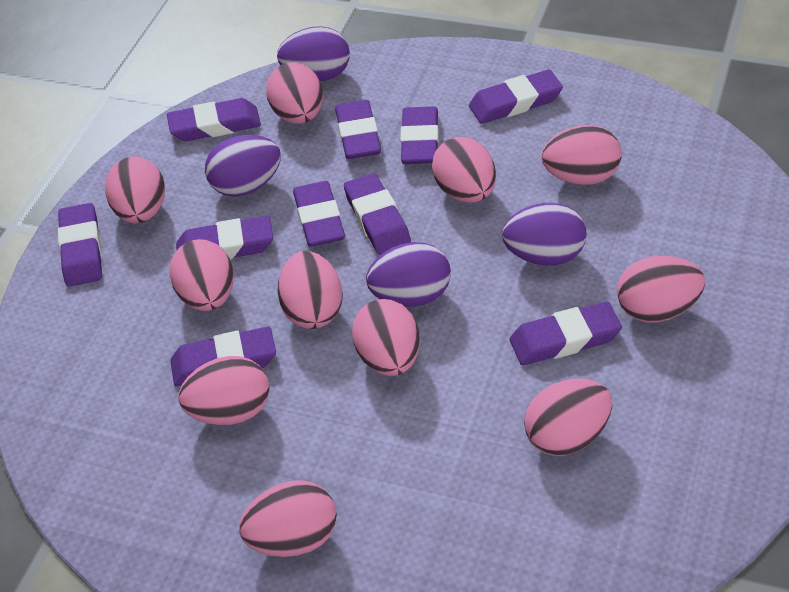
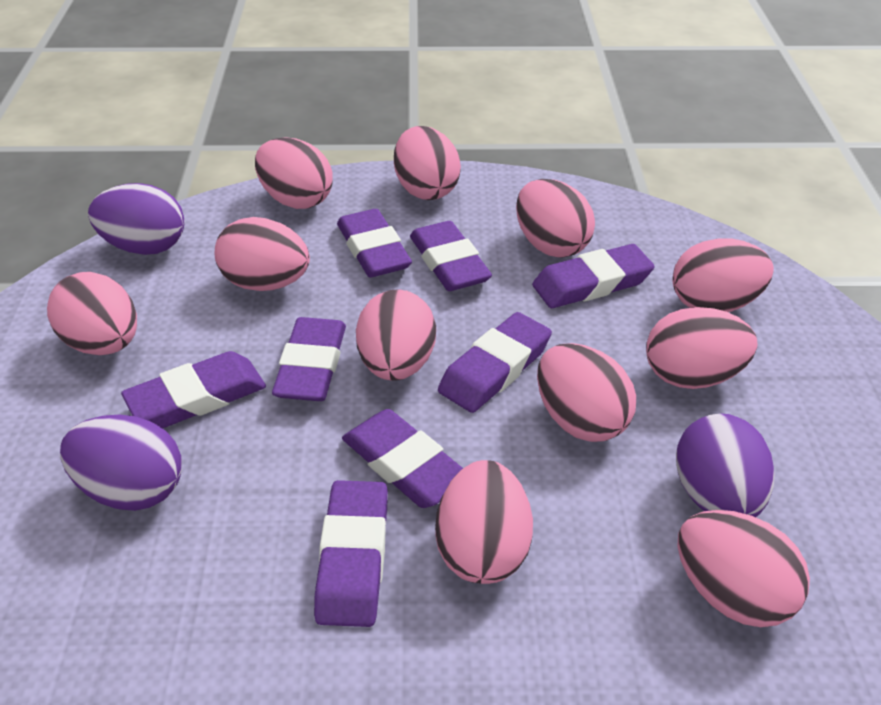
purple egg: [205,135,281,197] [277,26,350,81] [366,242,451,307] [502,203,586,266] = 4 -> [60,415,182,511] [88,183,184,255] [676,413,775,517] = 3
purple eraser: [58,203,102,286] [167,98,261,141] [170,326,276,386] [176,216,273,260] [293,181,345,247] [335,100,381,159] [344,173,411,255] [400,106,439,164] [469,69,563,124] [510,302,622,365] = 10 -> [121,351,266,429] [272,317,346,401] [314,480,388,627] [337,209,412,277] [342,409,463,508] [410,221,492,291] [438,312,552,413] [532,244,655,308] = 8

